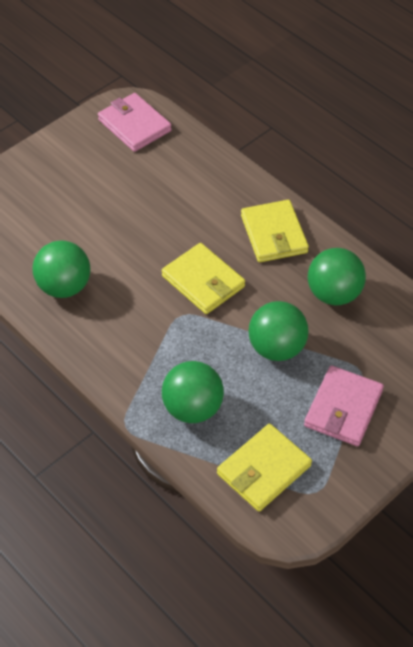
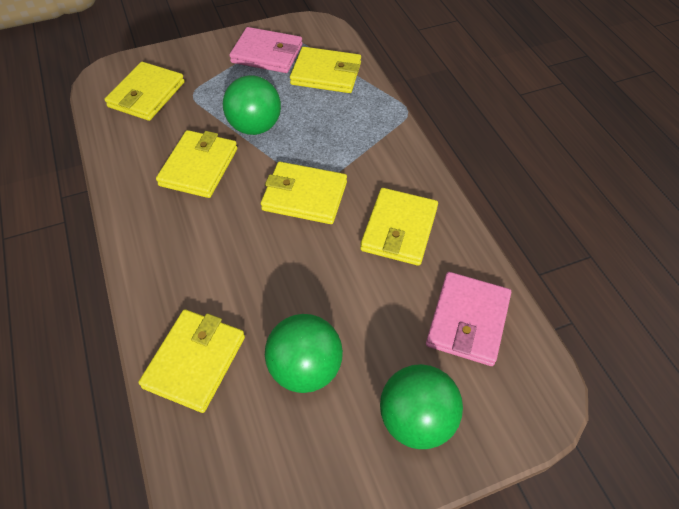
green ball: [32,240,90,298] [162,361,224,423] [248,301,309,361] [308,248,366,305] = 4 -> [223,75,281,135] [265,314,343,393] [380,364,463,449] = 3
yellow wallet: [162,243,245,314] [217,424,312,512] [241,200,309,262] = 3 -> [105,62,185,121] [138,309,245,413] [156,130,237,198] [261,162,347,224] [290,47,361,93] [360,188,438,266] = 6

